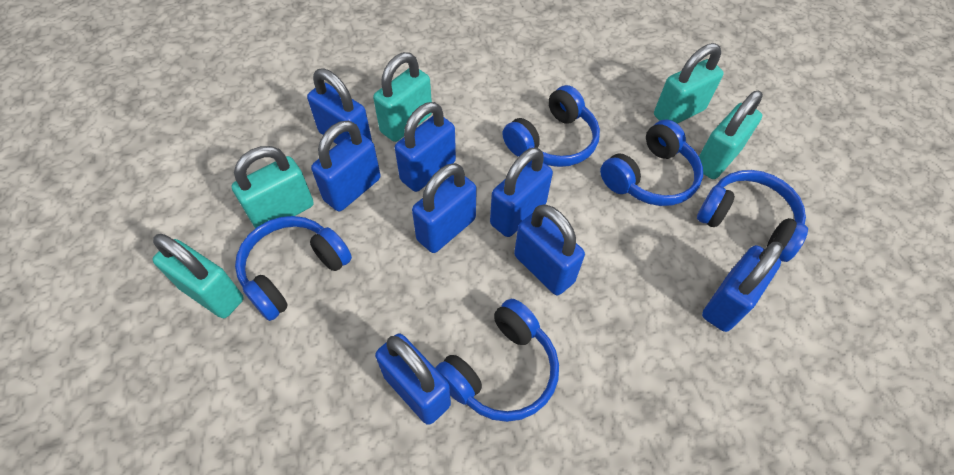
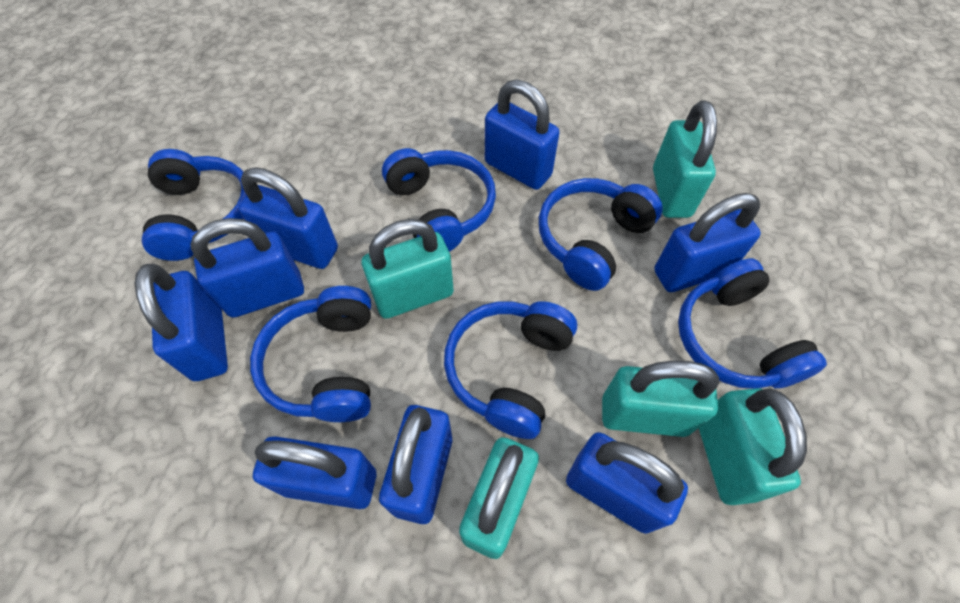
blue headphones: [235,216,352,321] [435,299,559,422] [502,85,600,167] [600,120,703,206] [697,170,808,262] = 5 -> [142,149,247,261] [250,286,371,422] [382,148,496,252] [444,301,577,439] [539,178,663,291] [678,258,827,389] = 6

